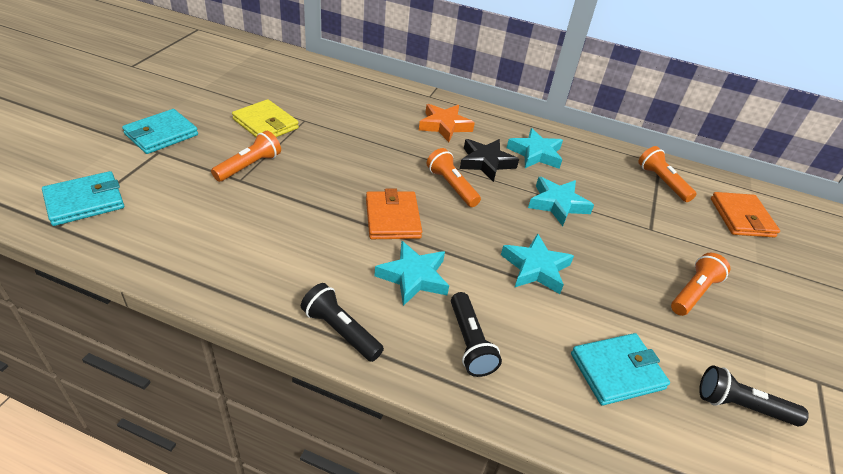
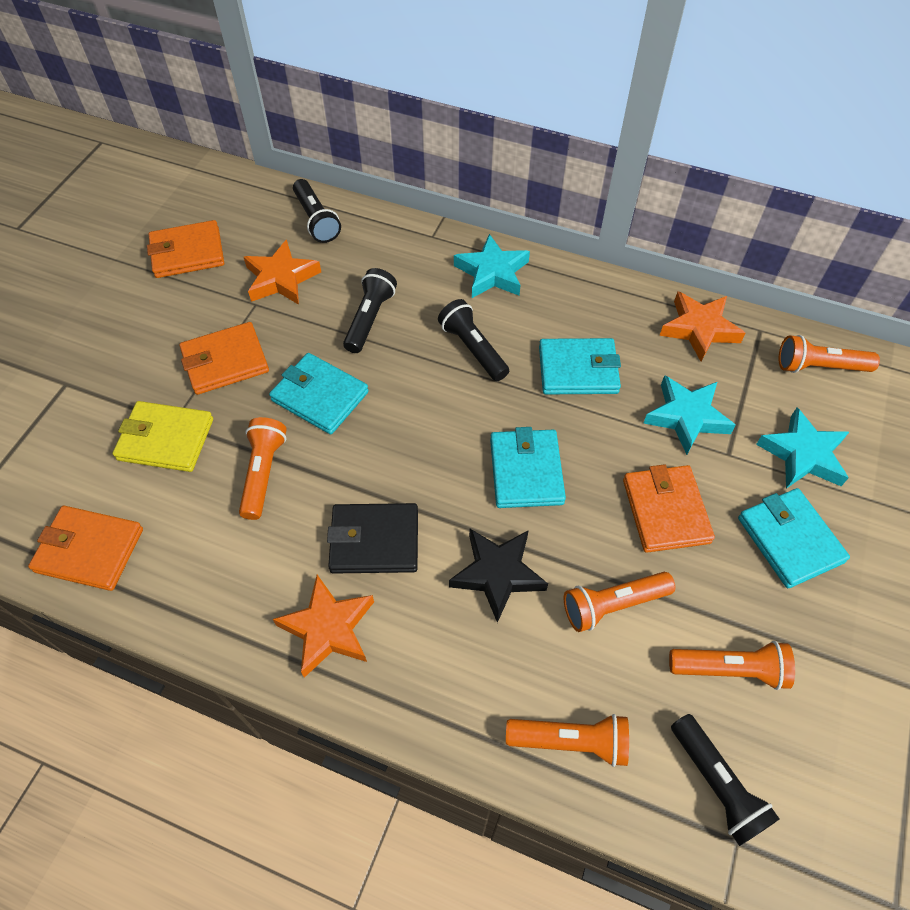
black flashlight: [301,283,384,362] [451,292,502,377] [699,365,809,426] = 3 -> [293,179,341,243] [343,268,397,353] [438,299,509,381] [671,714,780,846] = 4
black wallet: none = 0 -> [327,503,418,574] = 1
orange flashlight: [211,131,281,182] [426,148,481,207] [638,146,697,202] [671,253,730,316] = 4 -> [239,417,287,520] [506,714,629,767] [564,572,676,632] [669,641,795,690] [779,335,880,373] = 5
orange star: [419,104,475,142] = 1 -> [244,239,321,305] [273,575,374,678] [659,291,746,362] = 3
orange wallet: [366,189,422,239] [711,192,780,238] = 2 -> [28,506,143,591] [147,220,224,278] [179,322,269,395] [623,464,715,553] = 4
turquoise star: [374,241,449,306] [501,233,574,294] [507,128,563,169] [528,177,594,226] = 4 -> [454,234,530,298] [644,375,736,455] [756,407,849,489] = 3
turquoise wallet: [42,171,124,226] [122,109,198,154] [571,333,670,406] = 3 -> [269,353,369,435] [490,427,566,508] [539,338,621,394] [738,488,850,588] = 4

